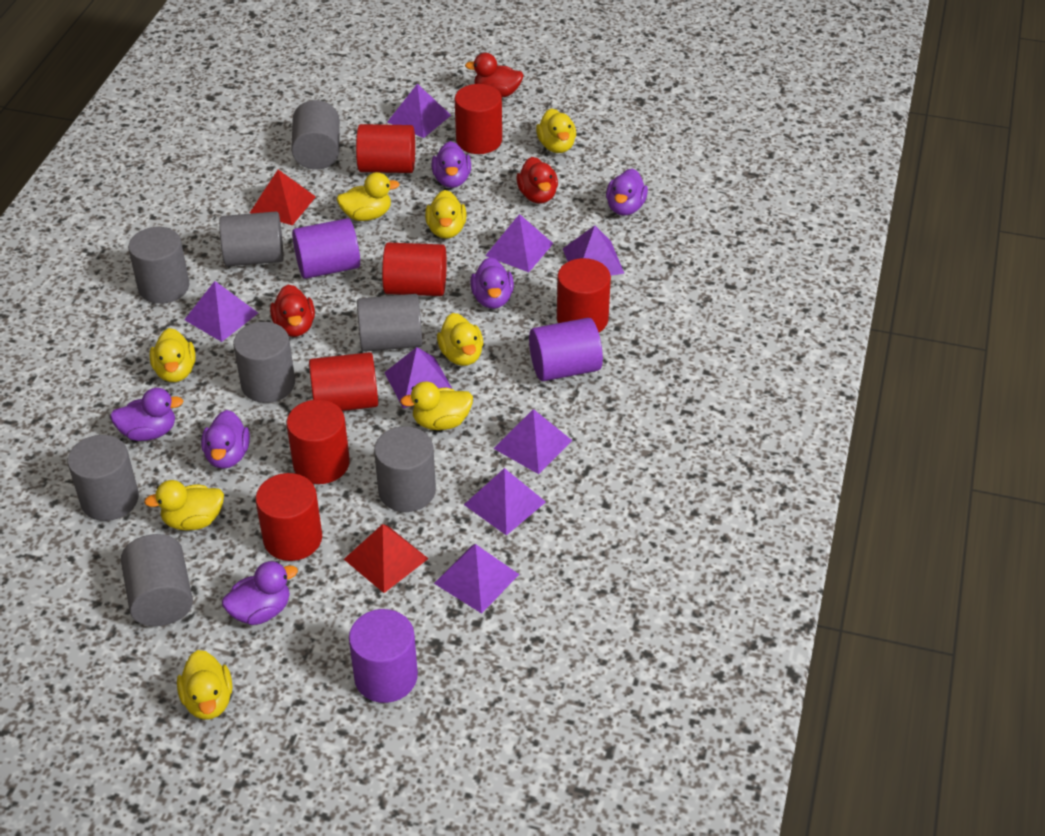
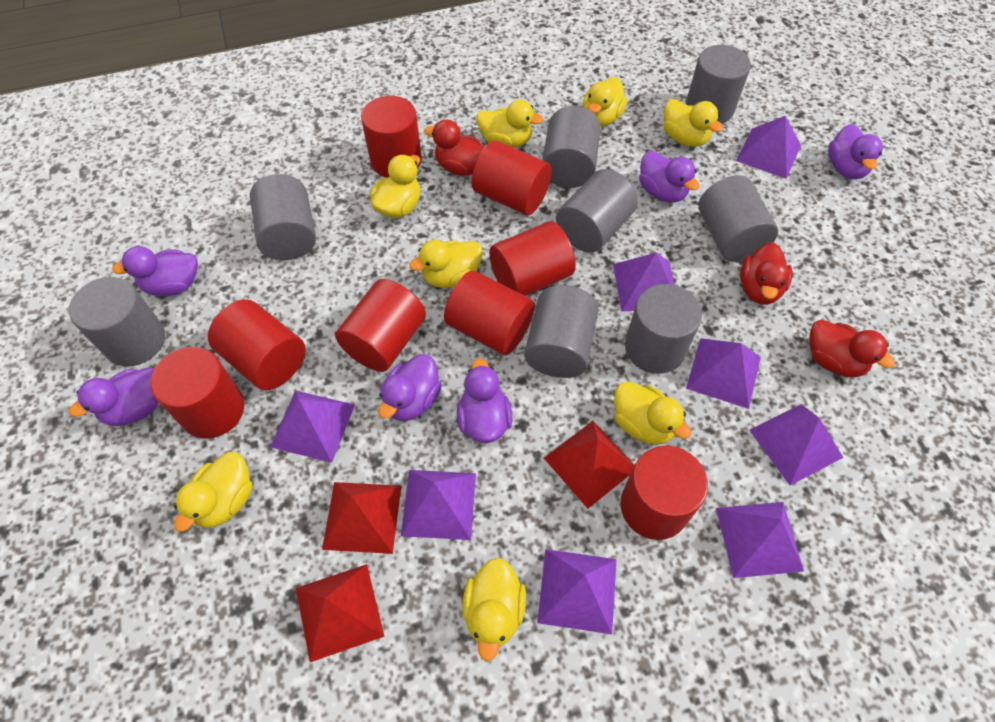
purple cylinder: [292,218,360,279] [349,609,418,703] [529,318,603,381] = 3 -> none = 0
red cylinder: [255,473,322,561] [286,400,350,484] [309,352,378,411] [356,124,415,173] [382,243,447,296] [455,84,502,154] [557,258,611,332] = 7 -> [150,347,244,439] [208,299,306,390] [335,279,426,372] [361,96,422,178] [444,270,535,355] [472,141,552,215] [489,221,576,296] [620,446,708,540] = 8
red pyramid: [250,170,316,225] [344,524,429,593] = 2 -> [296,564,384,662] [322,482,401,554] [544,421,635,509] = 3

